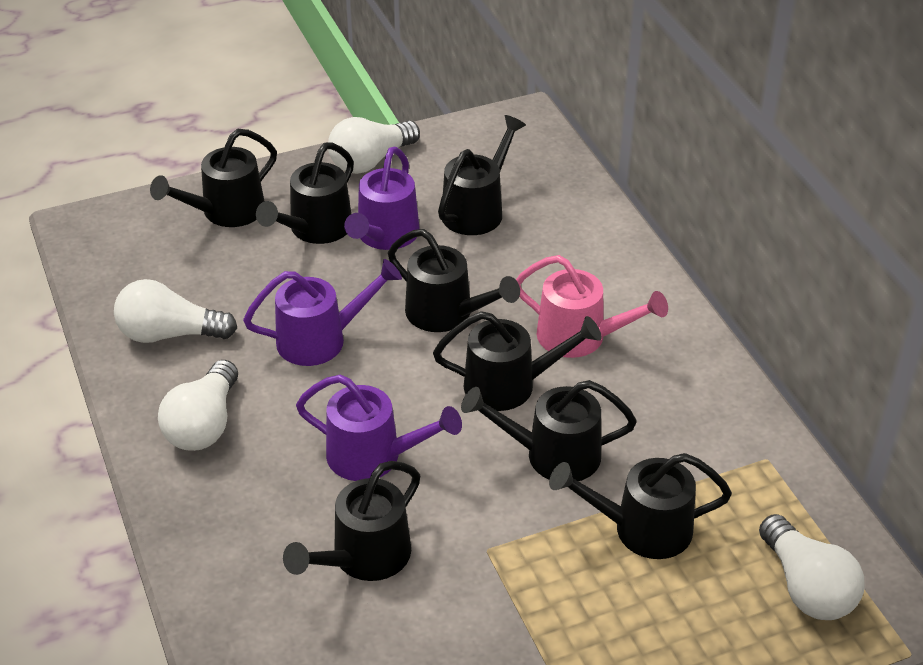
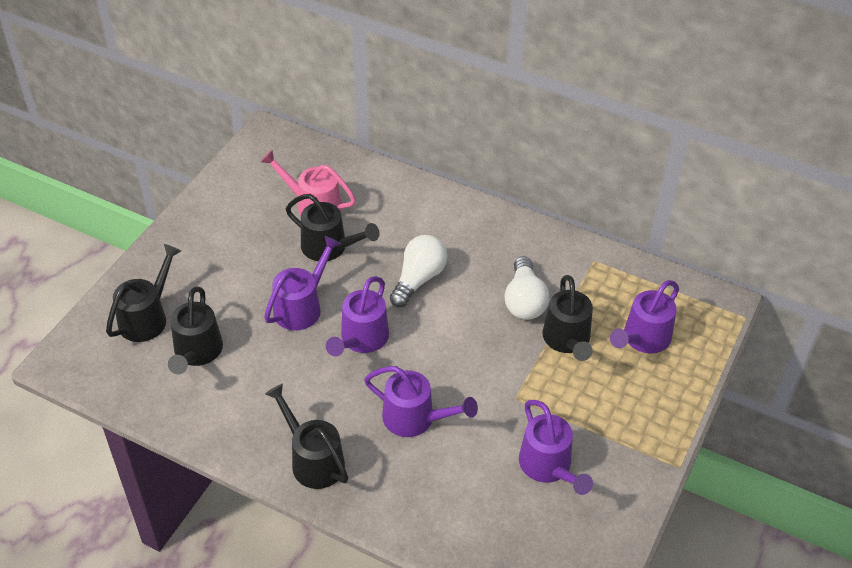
black watering can: [150,129,277,227] [256,142,354,244] [283,461,420,581] [388,229,520,332] [433,311,602,411] [438,115,526,235] [461,380,637,481] [549,453,732,559] = 8 -> [106,244,181,342] [168,287,223,374] [265,384,348,489] [286,194,380,261] [542,275,593,361] = 5
purple watering can: [243,259,402,366] [296,374,462,481] [344,147,420,250] = 3 -> [264,236,341,330] [326,276,389,356] [364,366,478,437] [519,400,593,495] [610,280,679,353] = 5
white light bulb: [114,279,237,343] [158,360,238,451] [328,117,420,174] [759,514,865,620] = 4 -> [390,235,447,307] [504,256,549,320] = 2

